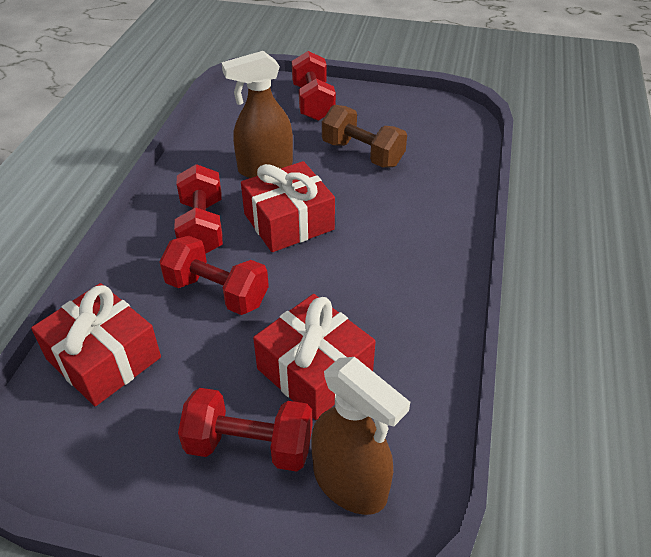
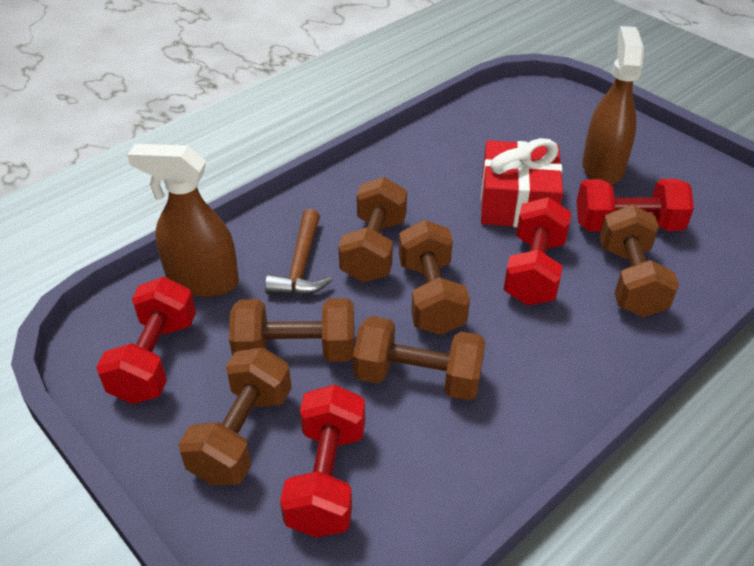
brown dumbbell: [322,105,407,168] = 1 -> [179,347,292,485] [229,298,354,362] [338,177,407,282] [353,316,486,401] [399,220,470,335] [599,205,679,317] = 6
brown hammer: none = 0 -> [265,209,332,295] = 1
red gift: [31,283,161,406] [241,161,335,252] [253,294,376,420] = 3 -> [481,138,563,227] = 1

